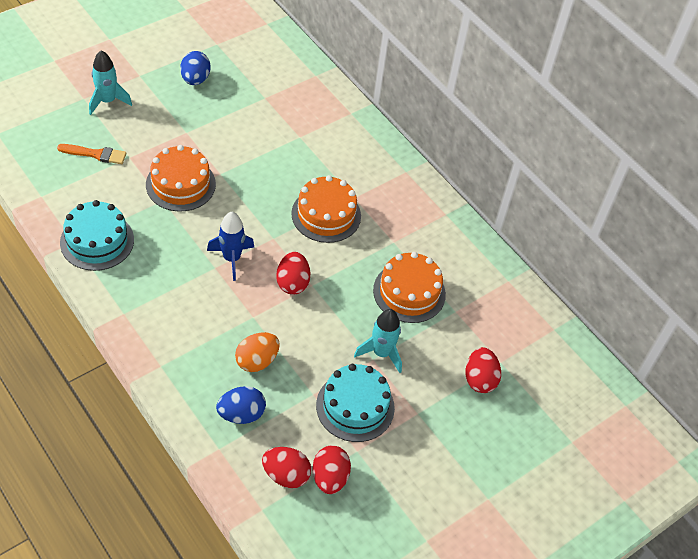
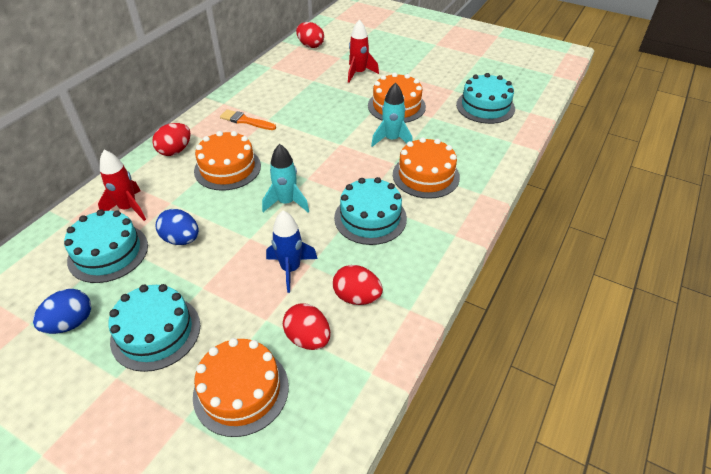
orange cake: [146,145,216,212] [291,175,361,243] [373,252,446,323] = 3 -> [193,338,289,437] [194,131,261,191] [368,73,426,123] [393,137,460,199] = 4
orange egg: [235,332,280,372] = 1 -> none = 0
red rocket: none = 0 -> [98,150,146,221] [348,19,379,83] = 2
turquoise cake: [60,200,134,271] [316,364,395,442] = 2 -> [64,209,148,283] [108,284,200,372] [334,177,407,245] [456,73,515,124] = 4

